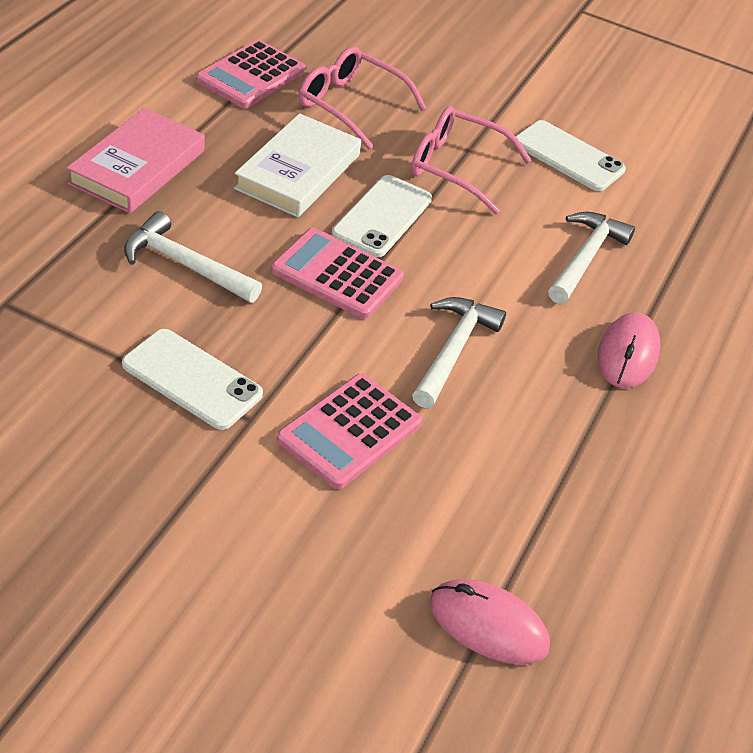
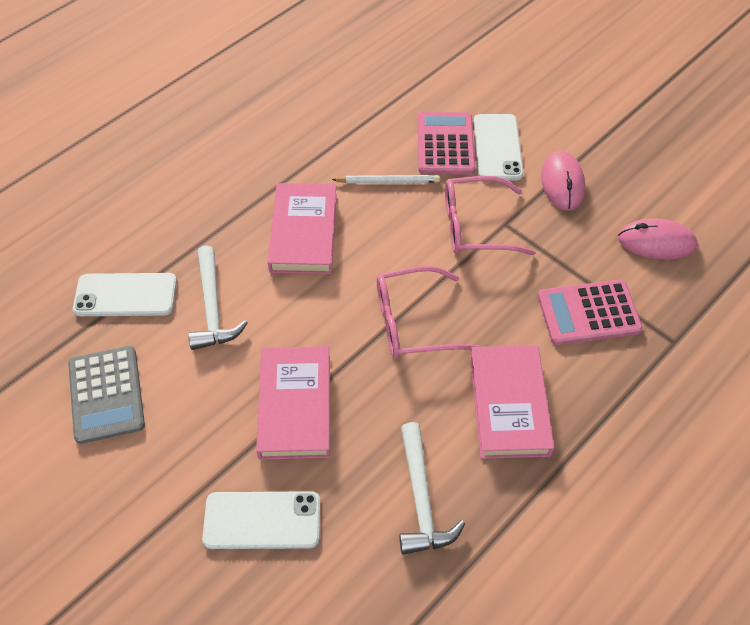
grey calculator: none = 0 -> [68,346,145,444] = 1
pink book: [66,108,205,213] = 1 -> [256,346,330,460] [268,183,337,274] [470,345,555,459] = 3
pink calculator: [196,40,306,108] [271,228,404,319] [276,374,422,489] = 3 -> [418,112,475,175] [538,280,643,345] = 2
white book: [234,113,361,217] = 1 -> none = 0
white hammer: [124,211,262,303] [412,297,506,408] [548,212,635,304] = 3 -> [188,246,247,350] [399,422,465,555] = 2
white pencil: none = 0 -> [332,175,440,183] = 1

